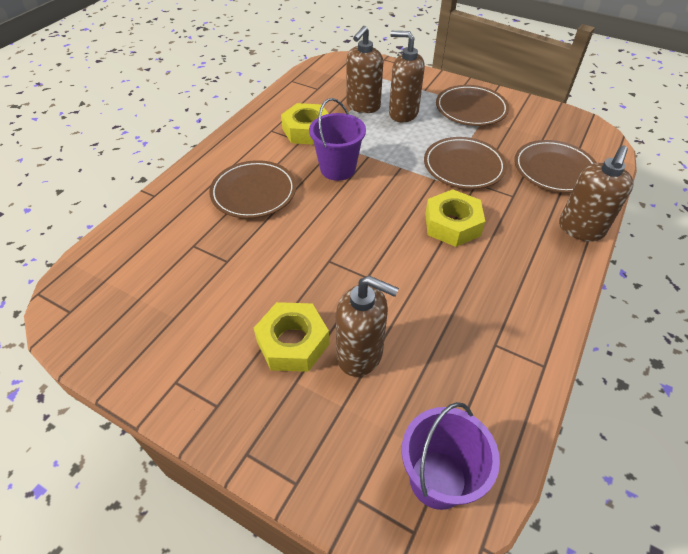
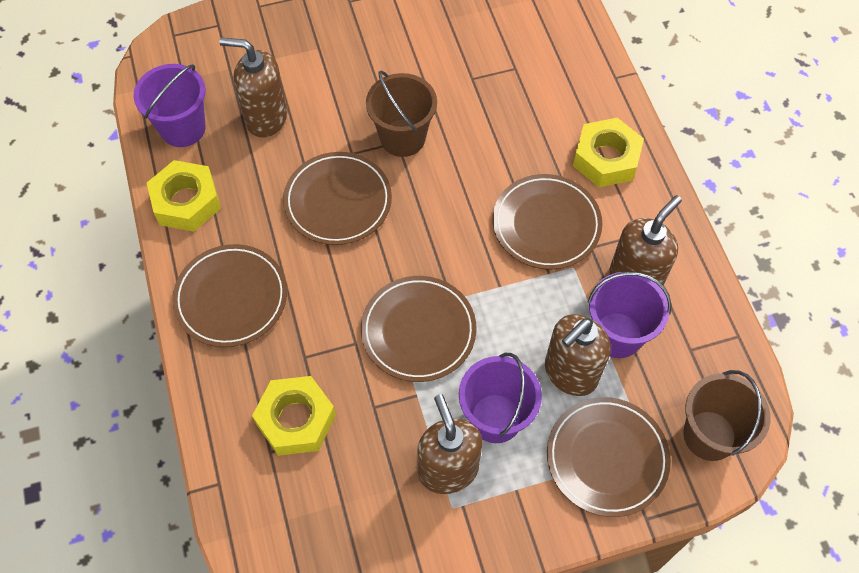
brown bucket: none = 0 -> [366,70,437,157] [684,370,771,461] = 2
brown plate: [209,160,296,218] [424,137,507,189] [436,85,509,126] [514,140,597,193] = 4 -> [172,244,287,347] [283,152,392,245] [361,276,477,382] [493,174,602,270] [547,397,671,517] = 5
purple bucket: [309,98,366,181] [401,402,500,510] = 2 -> [133,64,205,147] [459,353,542,443] [588,272,672,358] = 3

